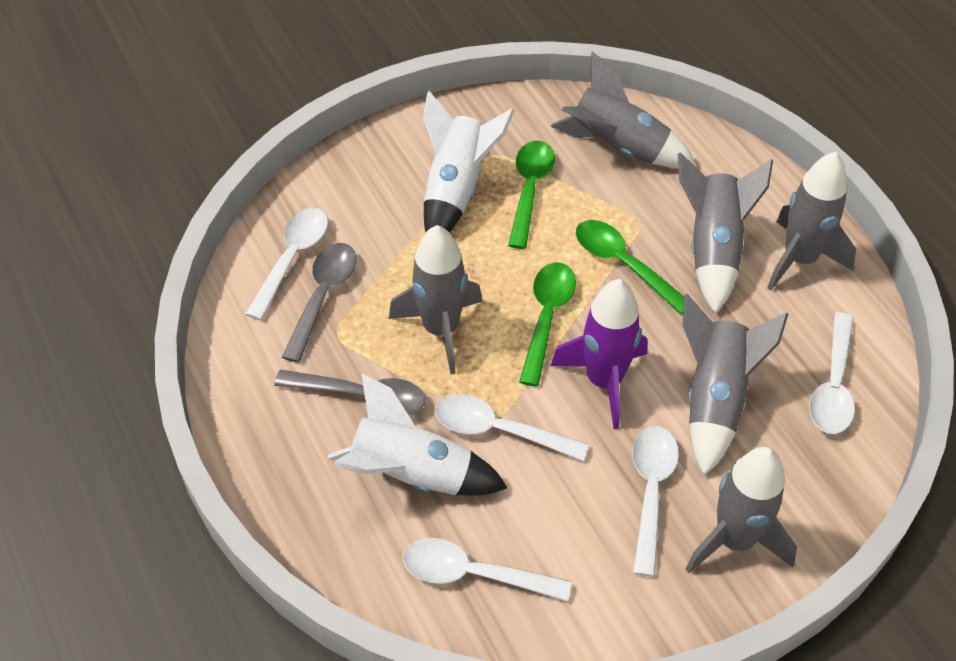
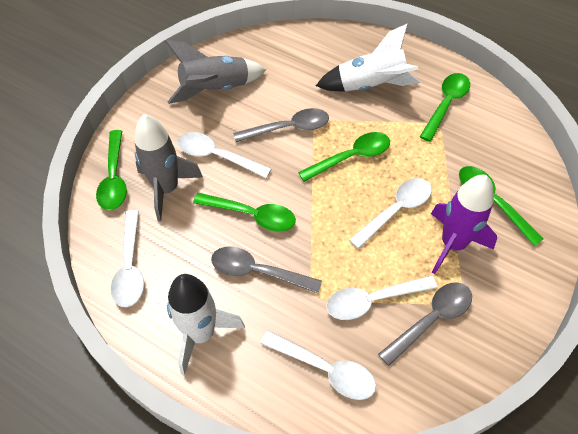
green spoon: [508,141,555,249] [519,262,576,387] [576,220,684,314] = 3 -> [96,130,127,210] [193,193,296,231] [298,132,390,182] [420,73,470,142] [459,166,543,246] = 5
grey rocket: [389,225,482,374] [550,52,696,168] [678,152,773,314] [682,294,788,475] [685,447,797,573] [767,152,856,291] = 6 -> [134,114,203,222] [165,40,266,104] = 2
grey spoon: [274,370,426,416] [282,243,356,363] = 2 -> [211,246,322,293] [233,108,329,142] [378,282,472,366] = 3

